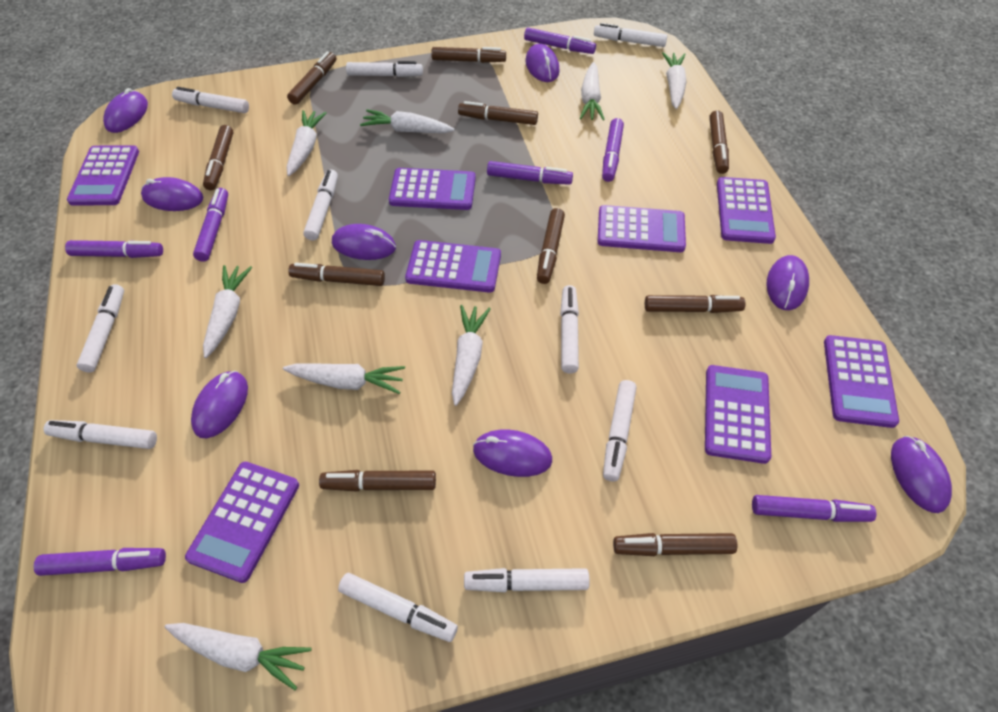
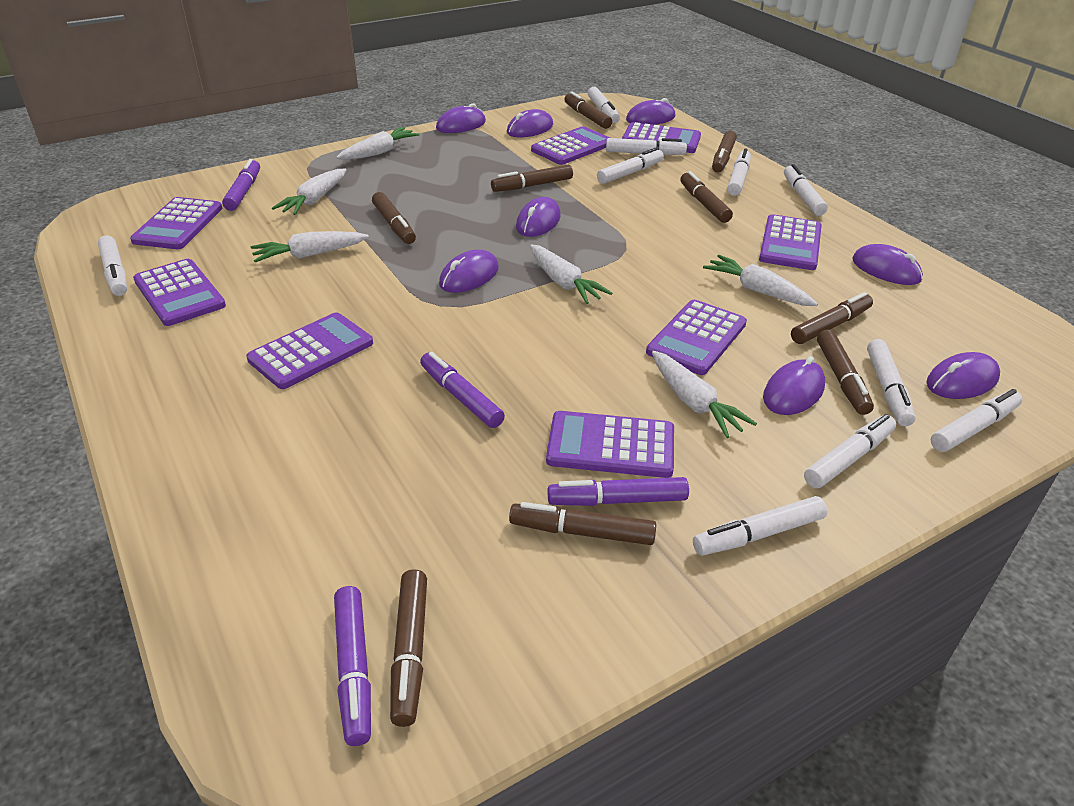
brown marker: [203,125,233,190] [287,52,336,105] [288,263,385,286] [319,470,436,492] [431,47,506,63] [458,101,538,125] [537,208,565,284] [613,533,737,556] [645,295,746,313] [709,110,729,174] = 10 -> [372,192,416,244] [390,569,427,727] [491,165,573,192] [509,502,656,545] [564,92,612,129] [680,171,733,223] [712,131,737,173] [791,292,873,344] [817,329,874,415] = 9
purple marker: [34,548,166,576] [65,240,163,258] [193,188,228,262] [487,161,573,185] [524,28,596,54] [602,118,624,182] [752,495,876,522] = 7 -> [222,159,260,211] [334,586,371,746] [420,352,505,428] [548,477,689,506] = 4
white carrot: [165,623,312,690] [203,265,252,358] [283,363,405,394] [287,110,327,176] [360,109,455,133] [452,305,491,406] [580,62,605,120] [662,52,687,109] = 8 -> [251,231,369,262] [272,169,347,215] [336,127,420,160] [530,244,612,304] [652,351,757,438] [703,255,818,306] = 6

